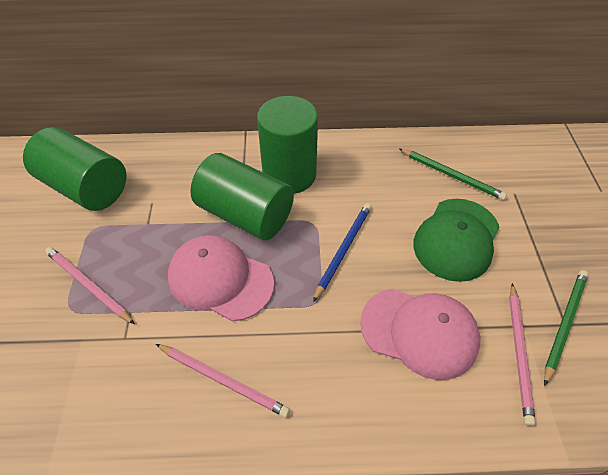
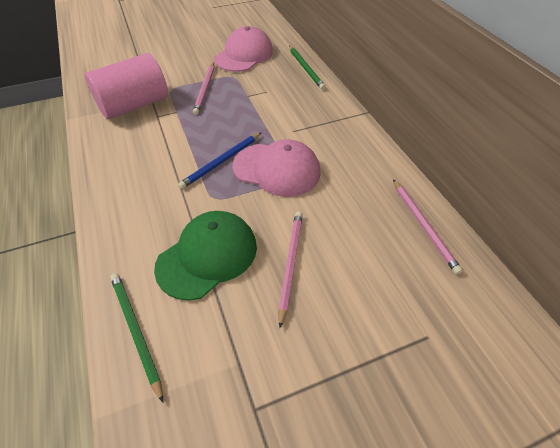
green cylinder: [23,127,127,211] [190,153,294,240] [257,96,318,194] = 3 -> none = 0
pink cylinder: none = 0 -> [85,53,168,119] = 1

